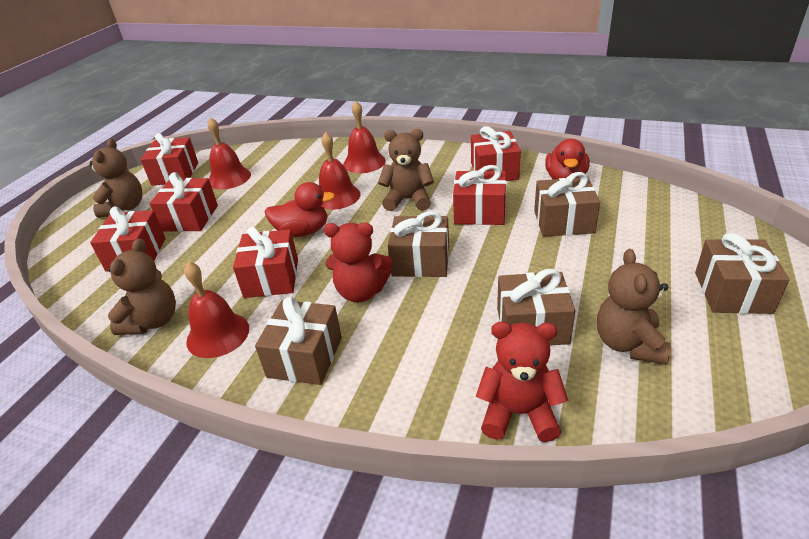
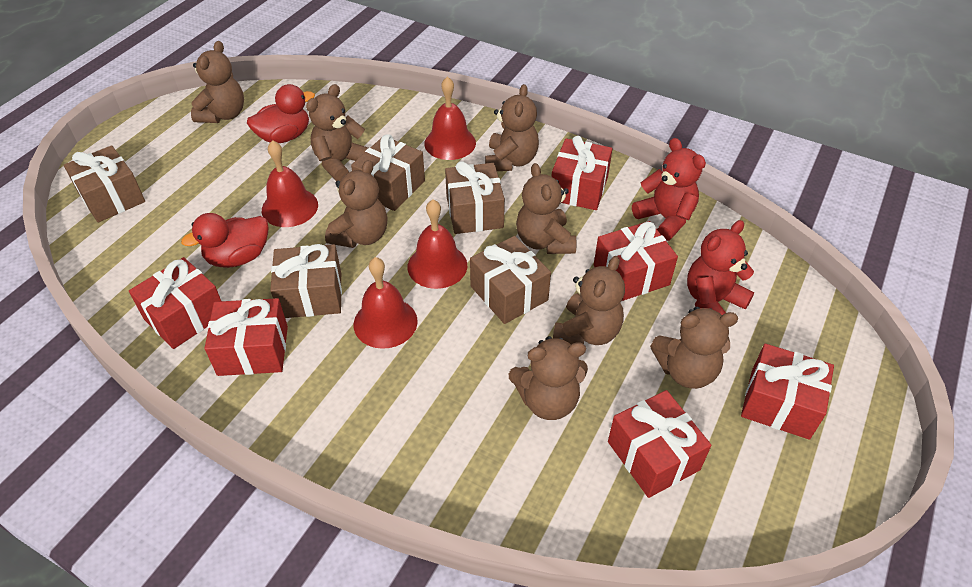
brown teddy bear: [90,139,142,218] [108,238,176,335] [378,129,434,211] [597,249,671,364] = 4 -> [191,41,244,123] [306,84,368,181] [325,160,387,248] [485,84,539,171] [509,336,588,420] [516,163,576,254] [553,256,625,345] [650,307,738,389] = 8

